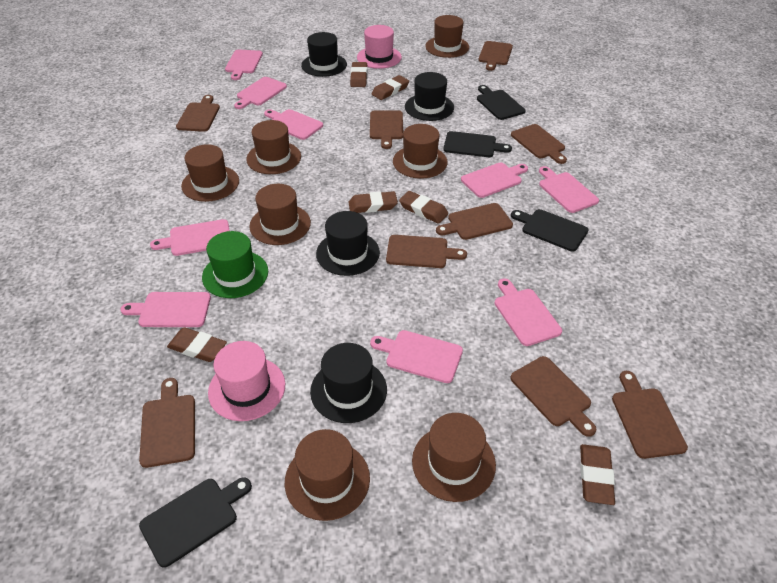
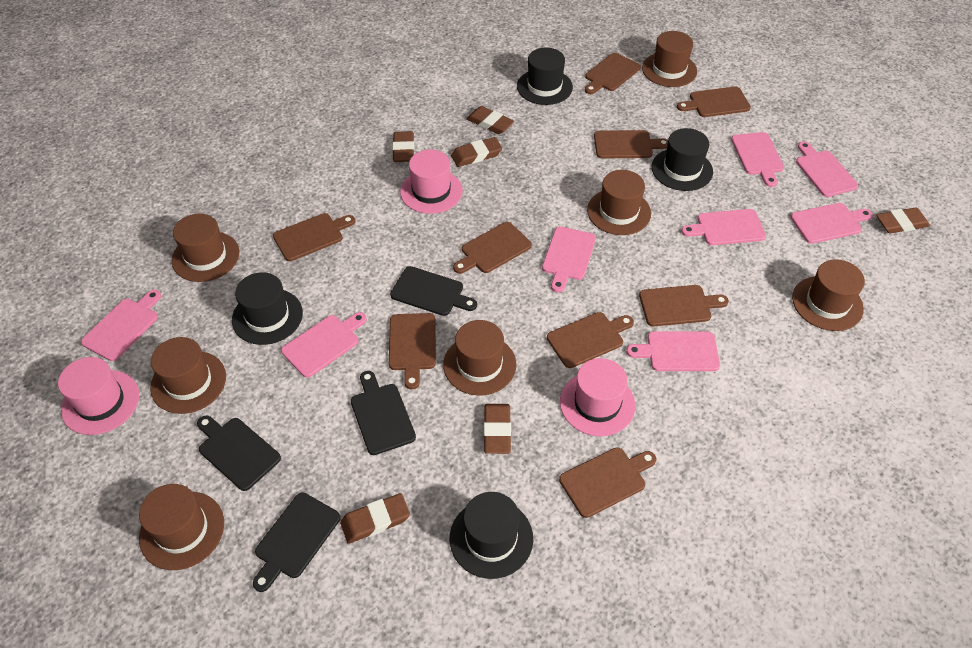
green hat: [202,231,268,298] = 1 -> none = 0
pink cutting board: [120,292,211,327] [150,219,230,256] [225,50,263,80] [234,77,287,109] [264,109,323,140] [370,330,463,383] [461,162,528,198] [495,278,562,346] [539,166,599,213] = 9 -> [81,290,161,361] [281,312,367,378] [542,227,596,292] [626,331,720,371] [681,209,766,245] [731,132,784,187] [791,203,873,244] [796,141,858,197] = 8
pink hat: [208,341,285,421] [357,25,402,69] = 2 -> [58,357,139,435] [400,149,463,214] [560,358,635,436] = 3

